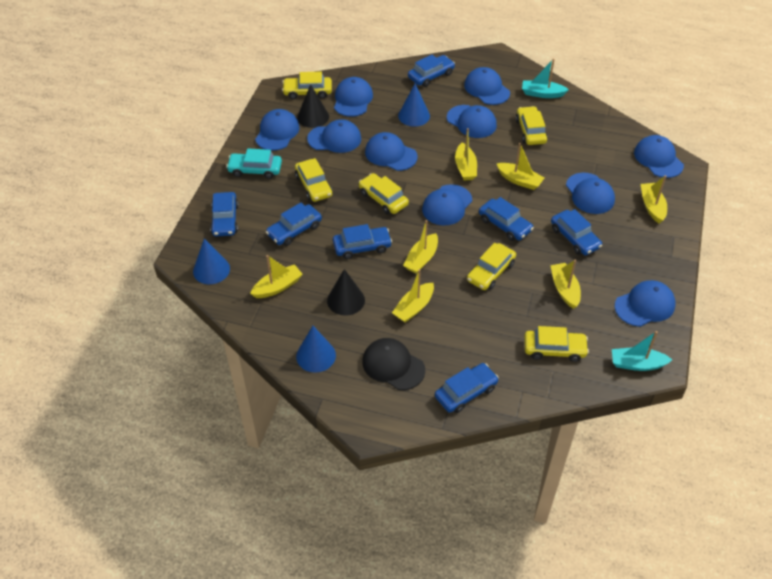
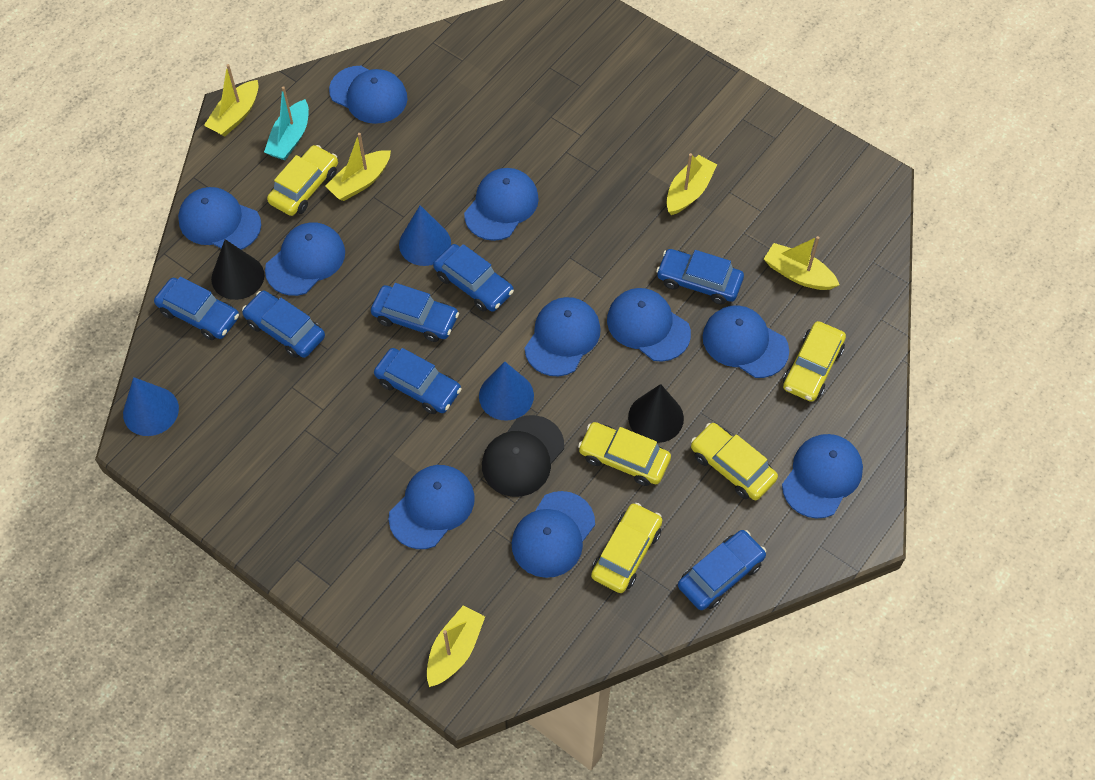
turquoise boat: [522,59,569,98] [612,331,672,371] = 2 -> [264,86,309,160] = 1
turquoise car: [226,149,282,179] = 1 -> none = 0
yellow boat: [250,255,303,298] [392,269,434,323] [403,220,438,274] [455,128,477,181] [496,143,544,190] [550,260,581,309] [641,175,667,224] = 7 -> [204,64,258,136] [325,133,391,201] [427,605,485,687] [666,153,717,215] [764,236,840,290] = 5
yellow car: [282,72,332,99] [295,158,332,202] [359,173,409,214] [467,243,516,290] [516,106,548,145] [524,326,589,362] = 6 -> [267,145,338,216] [578,422,671,486] [591,503,662,593] [691,423,778,500] [783,321,846,402] = 5

